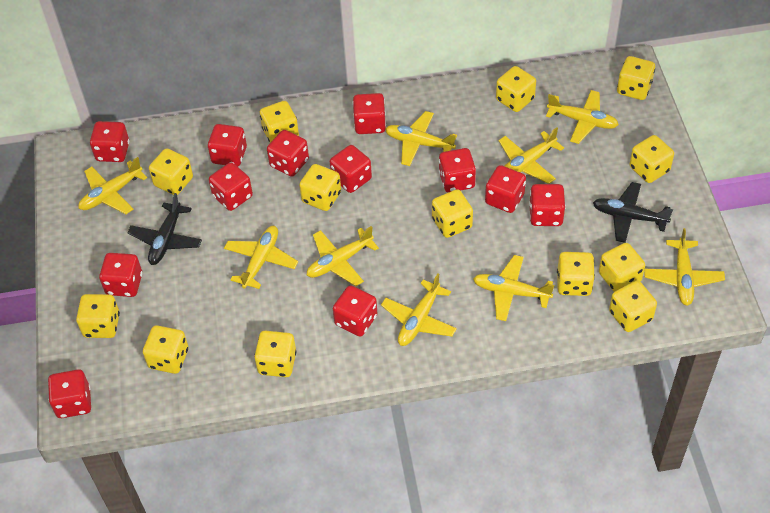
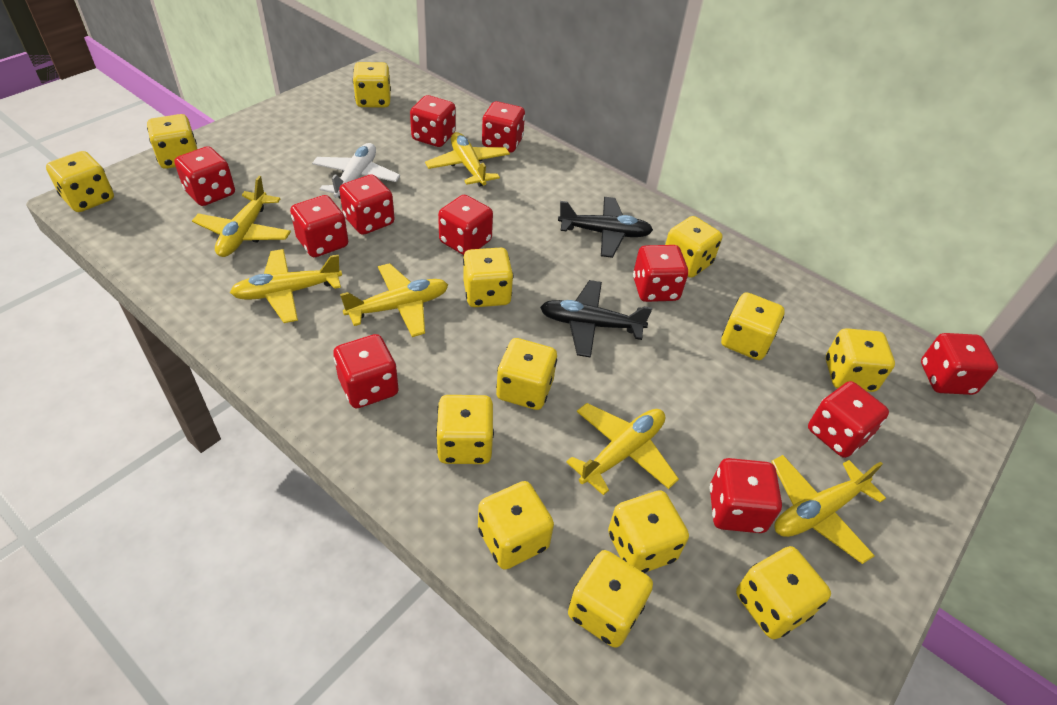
red dice: [48,369,91,418] [90,121,129,162] [99,253,142,297] [208,124,247,167] [209,162,253,211] [267,130,309,177] [330,145,372,193] [333,285,377,337] [353,93,386,134] [439,148,476,192] [485,165,526,213] [529,184,566,226] = 12 -> [174,146,235,206] [290,195,348,257] [333,334,399,408] [339,174,395,235] [410,95,456,147] [438,195,493,255] [482,101,525,153] [633,245,688,302] [710,458,782,533] [808,381,889,458] [921,333,998,395] = 11
white plane: none = 0 -> [312,143,400,199] = 1
yellow plane: [78,157,147,214] [224,226,298,289] [307,226,379,286] [381,273,457,346] [385,111,457,166] [473,255,554,321] [499,127,564,184] [546,90,619,144] [644,228,725,306] = 9 -> [192,176,291,257] [230,249,342,323] [340,263,448,337] [425,132,510,187] [566,403,679,495] [771,455,886,564] = 6

